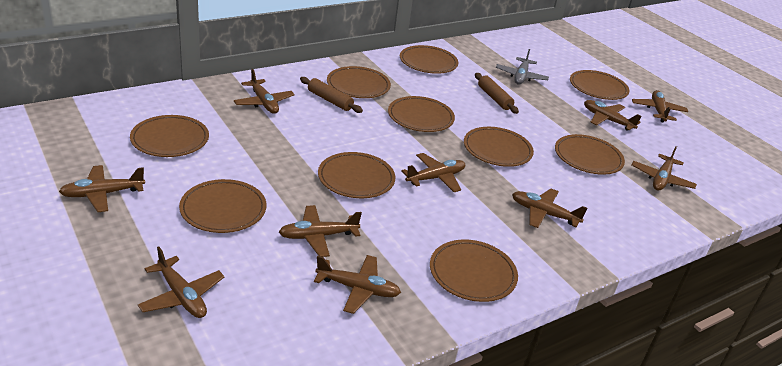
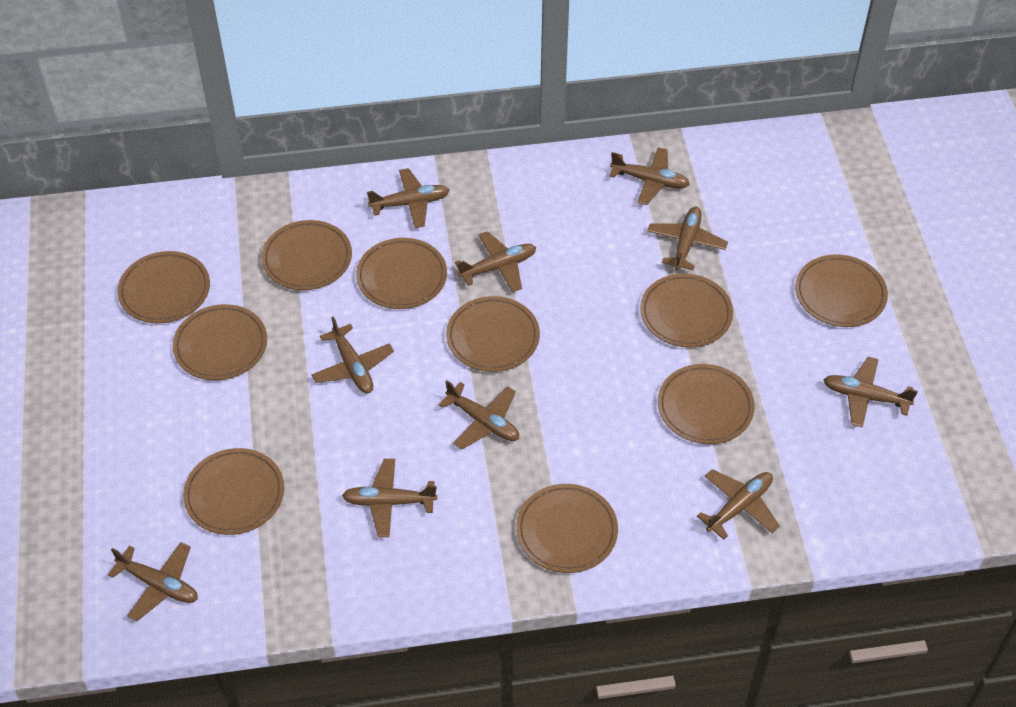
brown rolling pin: [300,77,363,113] [475,73,519,114] = 2 -> none = 0
grey plane: [496,49,549,84] = 1 -> none = 0

